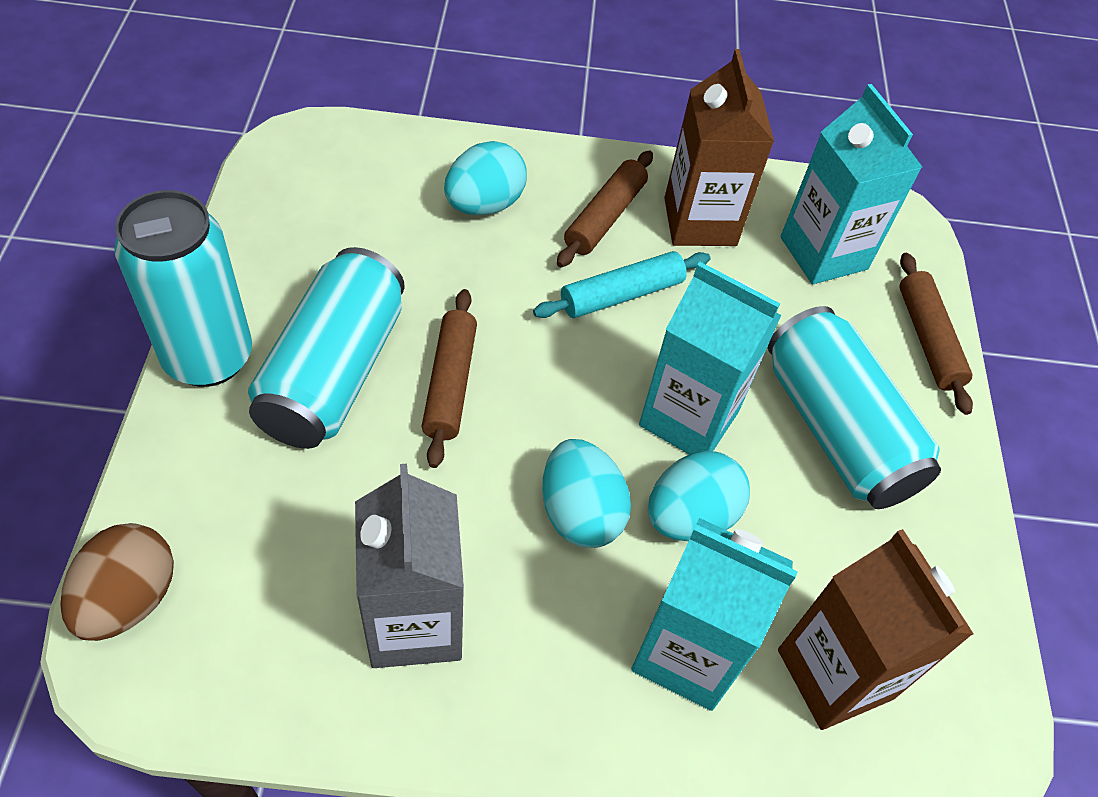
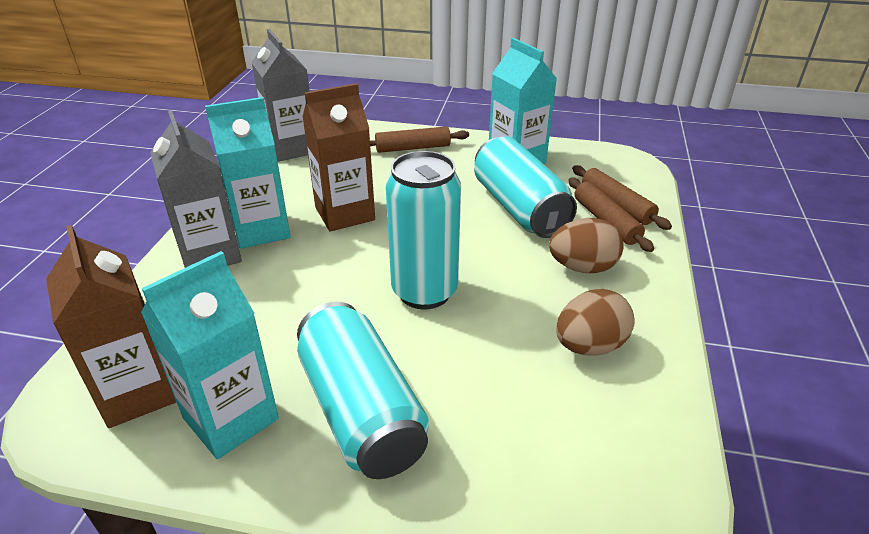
brown egg: [60,523,174,641] = 1 -> [549,218,624,273] [556,289,635,356] = 2
grey carton: [355,464,464,668] = 1 -> [150,111,242,268] [251,29,310,162] = 2
turquoise egg: [444,141,527,215] [542,439,631,548] [648,451,750,541] = 3 -> none = 0
turquoise rolling pin: [533,251,710,318] = 1 -> none = 0

